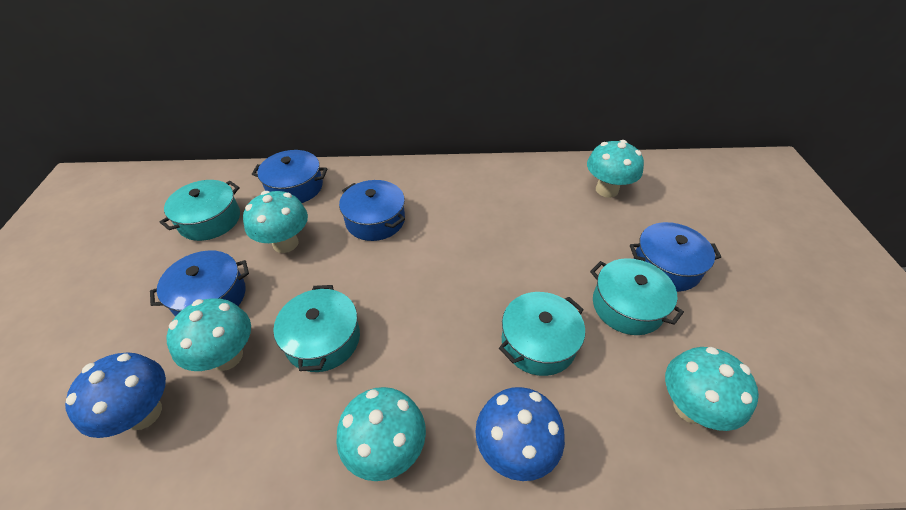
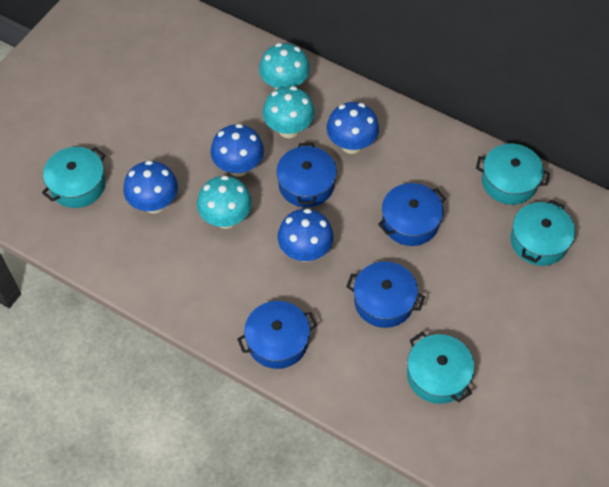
blue mushroom: [65,352,166,438] [475,387,565,481] = 2 -> [123,160,178,214] [211,124,264,177] [278,209,333,262] [327,102,379,154] = 4
turquoise mushroom: [166,298,251,371] [243,191,308,253] [336,387,426,481] [587,140,644,198] [665,347,759,431] = 5 -> [197,176,252,229] [259,43,310,90] [263,86,315,138] = 3

